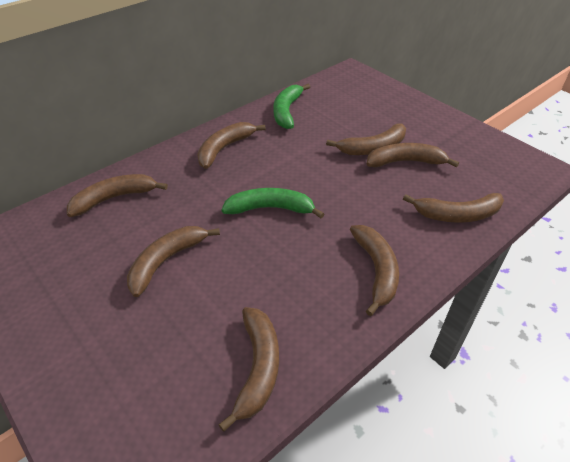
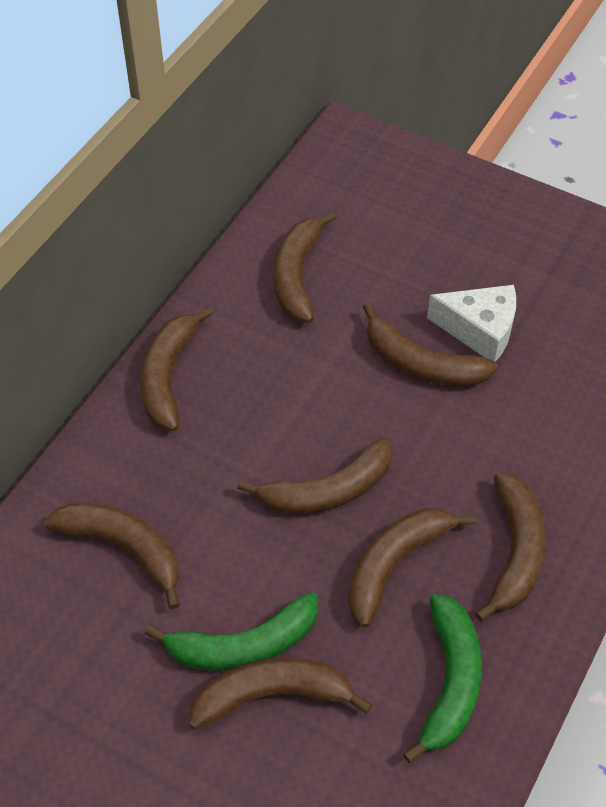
white cheese: none = 0 -> [427,285,516,362] = 1

